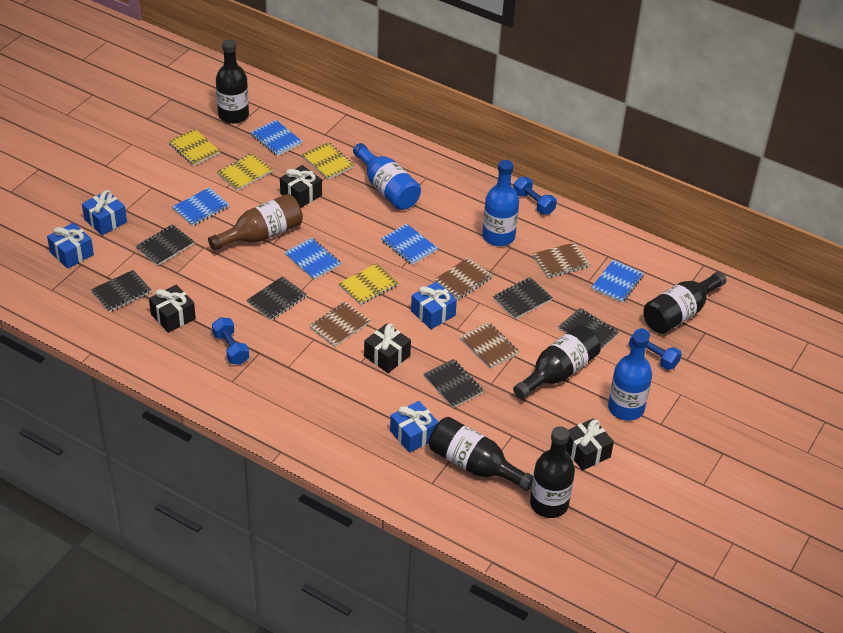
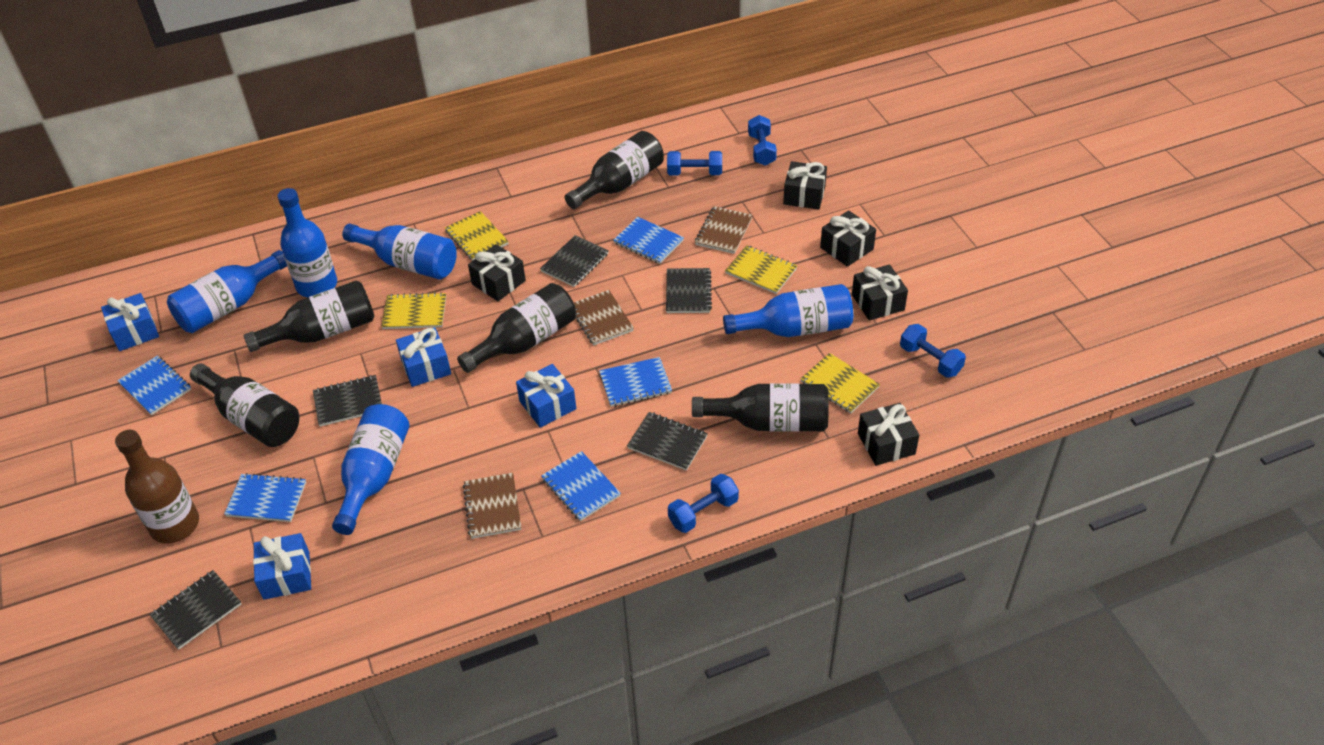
black gift: [149,284,196,333] [280,165,322,208] [364,323,411,373] [566,418,614,470] = 4 -> [468,244,526,301] [783,161,827,209] [820,210,876,267] [852,264,908,321] [858,403,919,466] = 5
black notebook: [91,270,151,312] [135,224,195,266] [247,276,307,320] [424,359,484,408] [493,277,553,319] [558,308,619,349] = 6 -> [149,570,242,650] [313,375,382,426] [540,235,609,287] [627,412,708,471] [666,268,712,313] = 5
blue bottle: [353,143,421,210] [482,160,519,246] [608,331,652,421] = 3 -> [167,250,287,333] [277,188,337,298] [332,404,410,535] [342,224,457,280] [723,284,853,337] = 5
blue dumbbell: [212,317,249,365] [513,177,557,215] [629,328,682,370] = 3 -> [667,151,722,175] [668,474,739,533] [748,115,777,166] [900,324,966,378] = 4
brown notebook: [310,302,370,347] [434,257,493,300] [460,322,519,369] [533,242,590,278] = 4 -> [463,473,521,539] [573,290,634,346] [695,206,753,254] = 3

